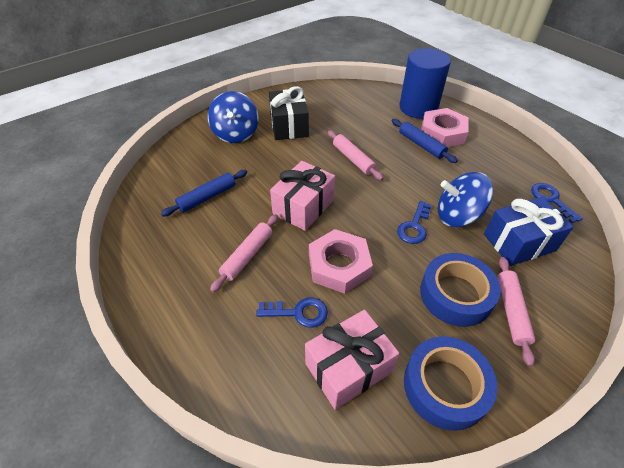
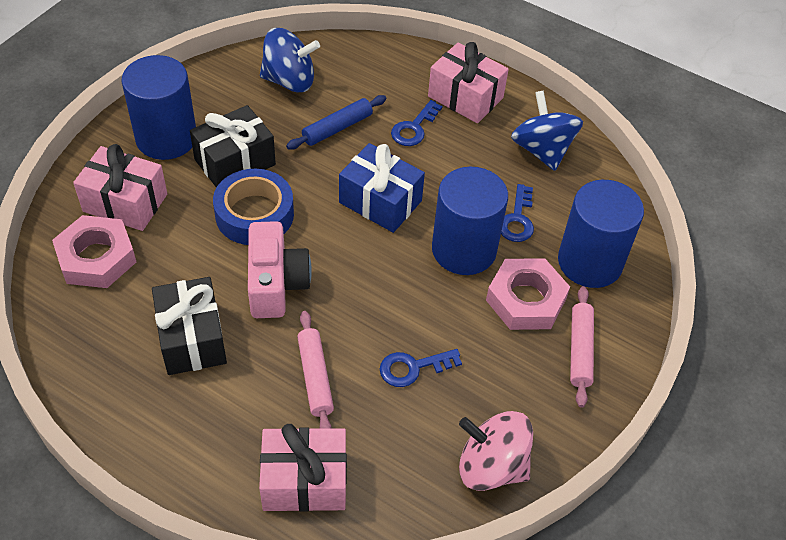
black gift: [269,86,309,140] = 1 -> [152,277,227,375] [190,105,276,188] = 2
blue cylinder: [399,48,451,119] = 1 -> [121,55,196,160] [432,167,508,275] [558,180,644,288] = 3
blue rolling pin: [161,170,247,216] [392,119,458,163] = 2 -> [286,95,387,150] = 1
blue tape: [404,336,497,431] [420,253,501,327] = 2 -> [213,169,294,245] = 1
pink camera: none = 0 -> [248,221,312,318] = 1
pink gift: [270,161,335,231] [305,310,399,410] = 2 -> [73,144,167,231] [259,424,347,512] [428,42,509,123] = 3
pink rolling pin: [210,214,278,293] [328,130,384,181] [498,257,535,367] = 3 -> [297,311,334,429] [570,286,594,408] = 2
pink spinning top: none = 0 -> [459,411,533,491] = 1

